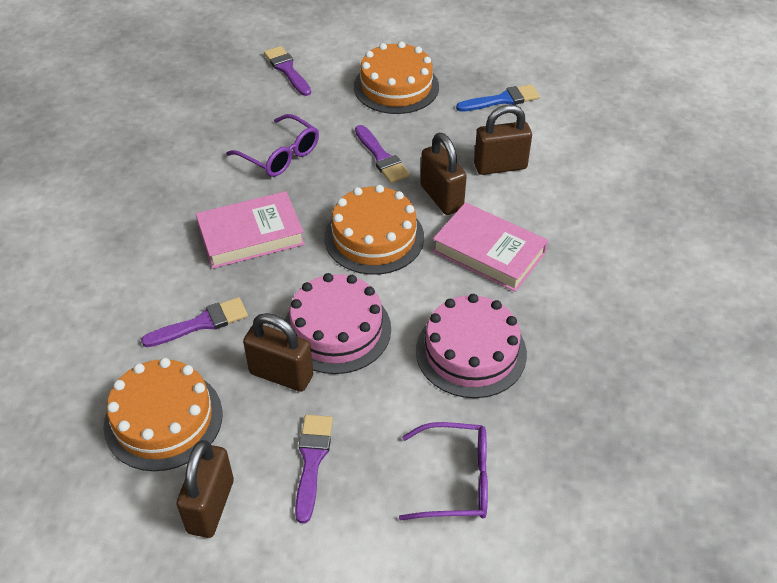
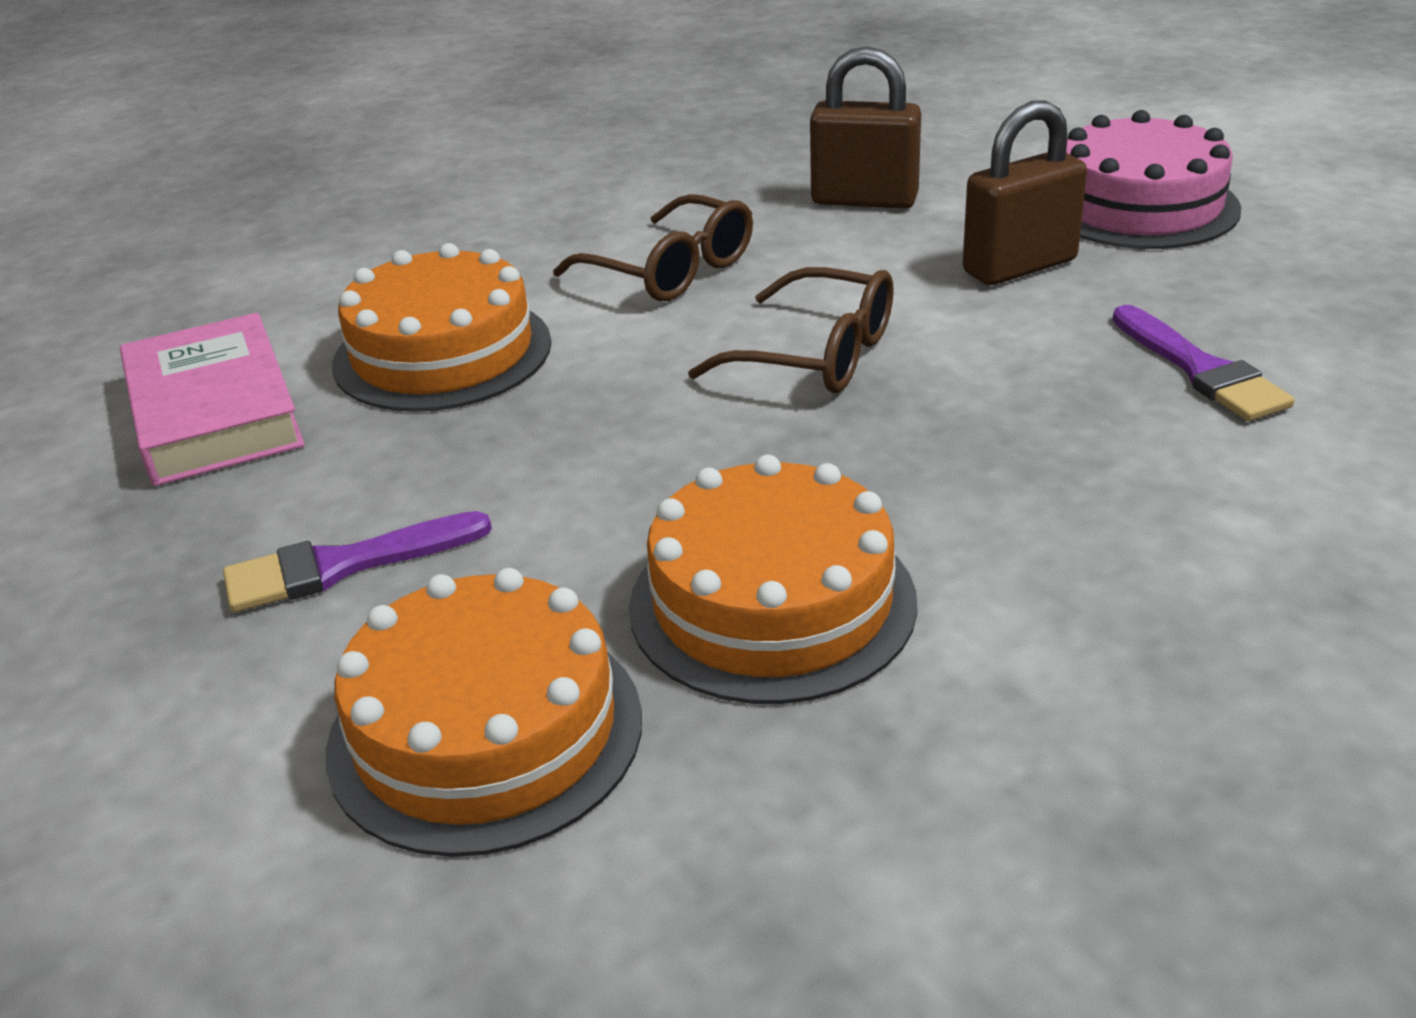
blue brush: [456,84,540,112] = 1 -> none = 0
brown glasses: none = 0 -> [553,194,753,301] [688,267,894,393] = 2
brown padlock: [176,440,234,538] [243,313,313,392] [421,133,467,215] [474,105,532,175] = 4 -> [810,47,921,209] [963,101,1087,285] = 2
pink book: [196,191,305,269] [432,202,548,292] = 2 -> [120,313,305,486] = 1
pink cake: [285,273,391,374] [416,294,527,398] = 2 -> [1066,110,1241,249] = 1
purple brush: [141,297,248,347] [264,46,311,96] [295,415,333,524] [355,125,410,183] = 4 -> [223,511,492,612] [1113,305,1295,421] = 2
purple glasses: [226,114,319,177] [399,422,488,521] = 2 -> none = 0

